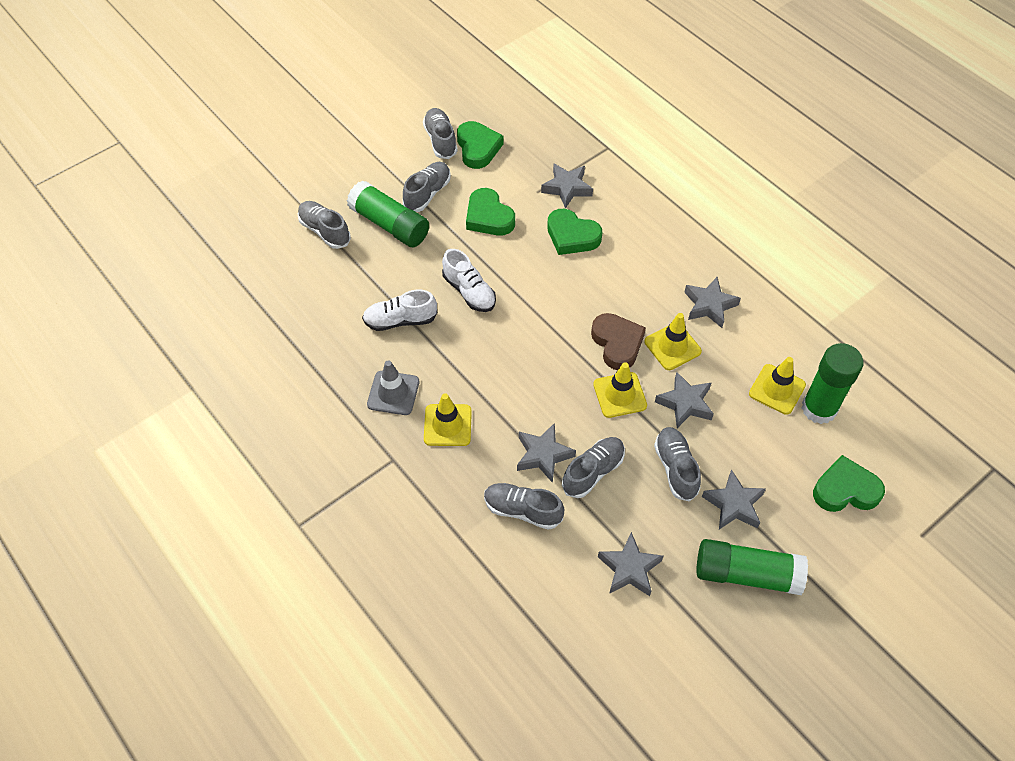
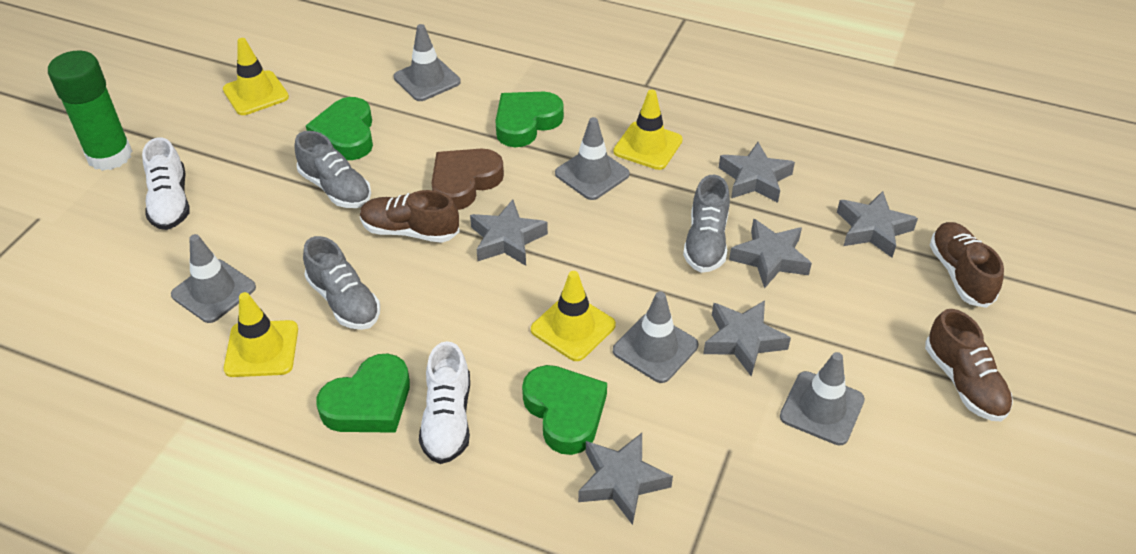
brown shoe: none = 0 -> [360,190,460,243] [925,309,1013,422] [930,222,1004,308] = 3
green glue stick: [347,180,429,247] [696,539,808,595] [802,343,863,424] = 3 -> [48,51,133,171] = 1
grey shoe: [298,201,351,249] [403,162,451,212] [423,108,458,159] [484,483,564,530] [562,437,625,498] [654,427,701,502] = 6 -> [294,131,371,208] [303,236,380,330] [683,174,730,273] = 3
grey traffic cone: [367,360,419,415] = 1 -> [171,234,256,323] [394,24,461,101] [555,117,630,200] [613,291,698,383] [780,352,865,445] = 5

